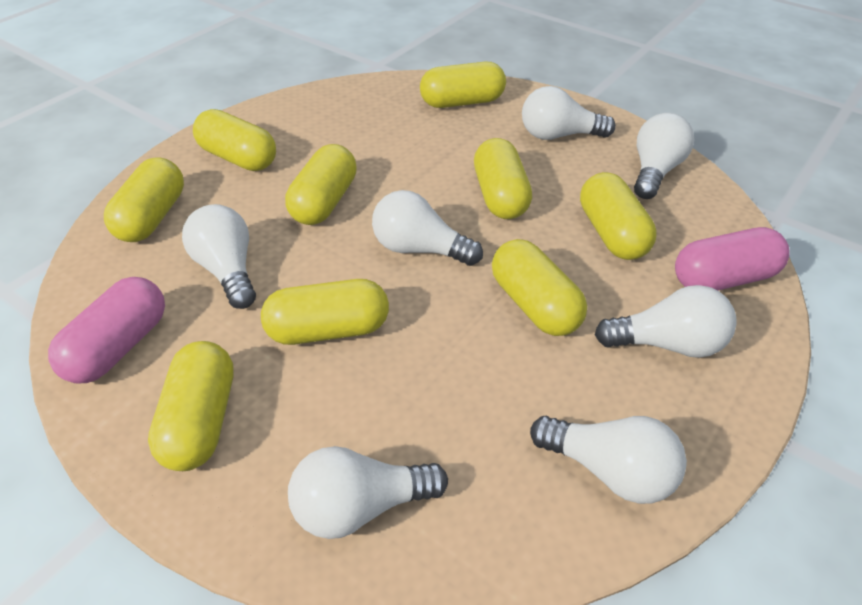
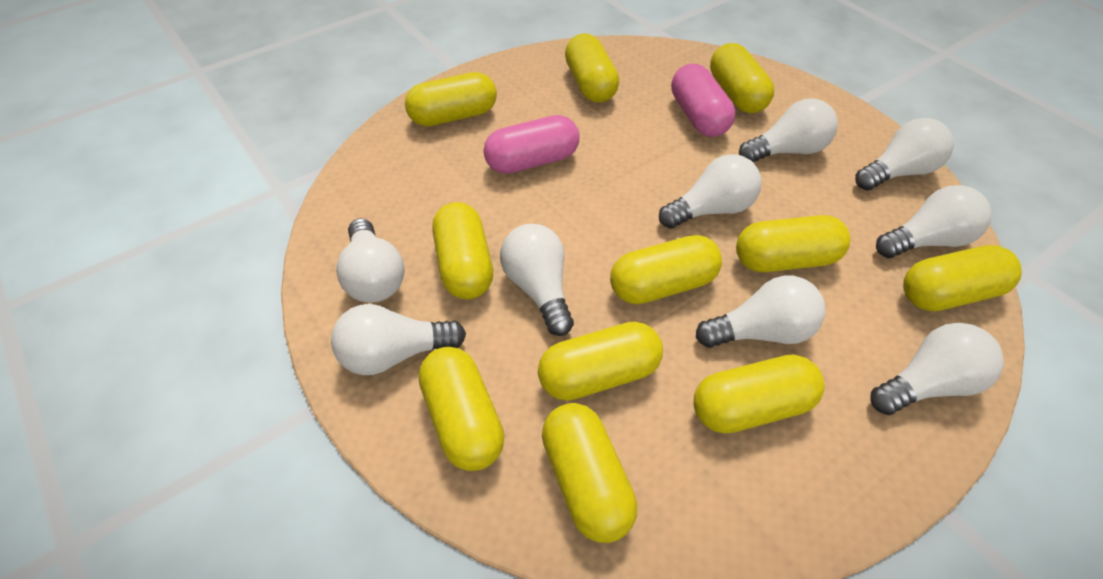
white light bulb: [182,204,256,309] [288,446,448,539] [372,190,483,266] [522,86,616,140] [530,416,687,504] [595,285,737,358] [634,113,694,199] = 7 -> [331,304,466,375] [336,218,405,303] [500,224,574,336] [659,154,762,229] [696,275,825,348] [739,98,838,162] [855,118,954,191] [871,323,1004,415] [876,185,992,258] = 9
yellow capsule: [104,157,184,242] [148,341,234,471] [193,109,276,171] [261,279,389,345] [285,144,357,225] [420,62,506,108] [474,138,532,219] [492,239,587,336] [580,172,657,260] = 9 -> [405,72,497,127] [419,347,504,471] [432,202,493,299] [538,322,663,401] [542,403,637,543] [565,34,619,103] [610,235,722,304] [694,354,825,433] [710,43,774,113] [736,215,850,272] [903,245,1022,311] = 11

